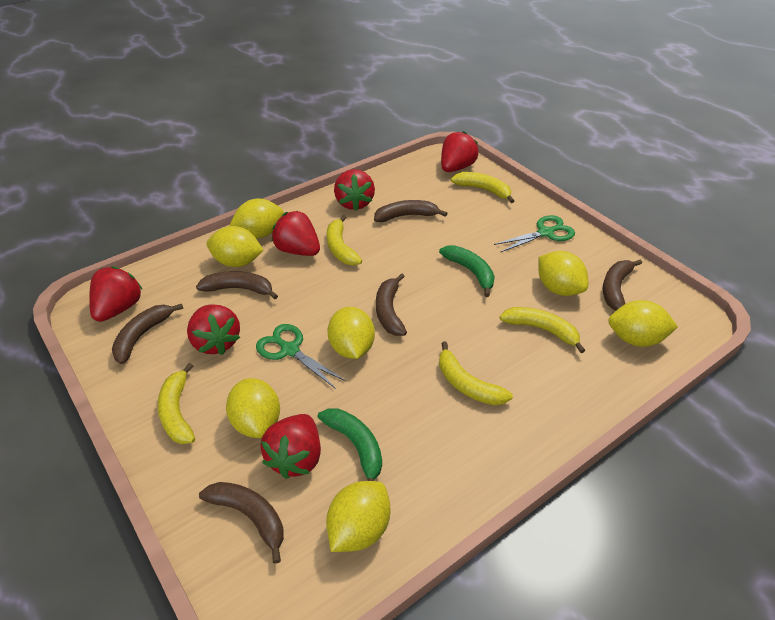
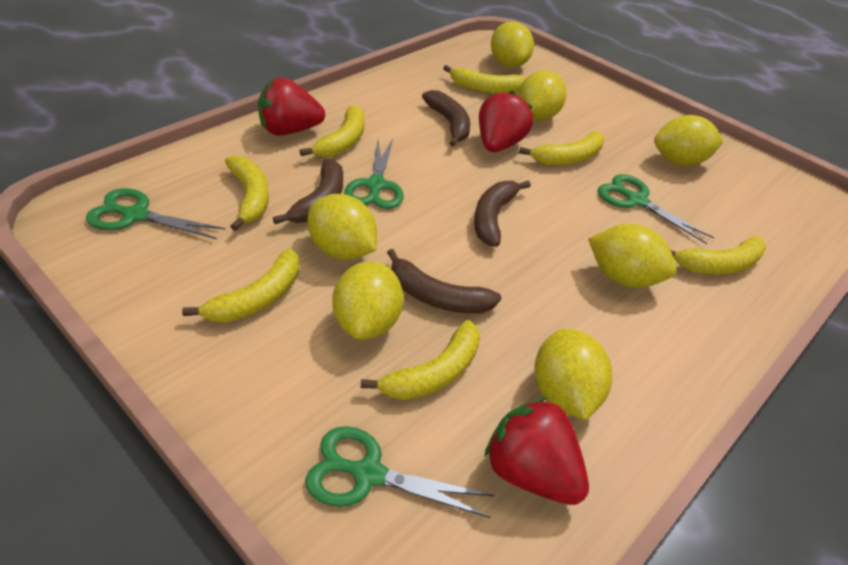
brown banana: [112,304,183,364] [196,271,278,299] [199,482,284,564] [374,200,448,222] [376,273,407,336] [603,259,642,311] = 6 -> [273,159,343,224] [387,249,501,314] [422,90,470,147] [474,181,531,247] = 4
green banana: [318,408,382,481] [439,245,495,297] = 2 -> none = 0
green scissors: [256,324,346,389] [494,215,575,253] = 2 -> [86,188,225,239] [306,426,494,518] [344,139,404,209] [598,174,714,244] = 4
red strawberry: [89,266,143,322] [187,304,240,355] [260,414,321,479] [272,211,320,256] [334,169,375,211] [441,131,478,172] = 6 -> [258,77,325,136] [479,91,533,152] [485,397,589,505] = 3
yellow banana: [158,363,195,444] [327,215,362,266] [439,342,513,405] [451,172,514,203] [499,307,586,353] = 5 -> [182,249,299,323] [225,155,269,231] [300,105,365,157] [361,320,480,400] [443,65,526,94] [519,131,604,165] [671,236,766,274] = 7

